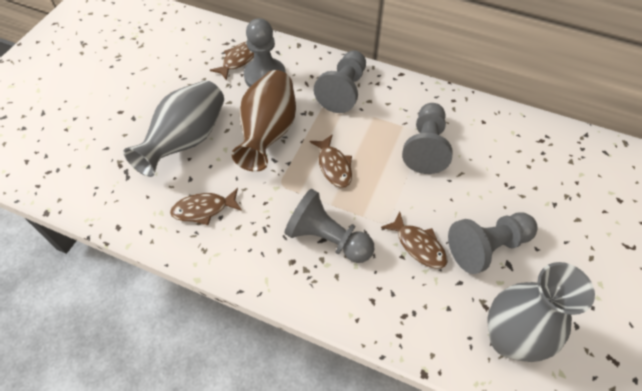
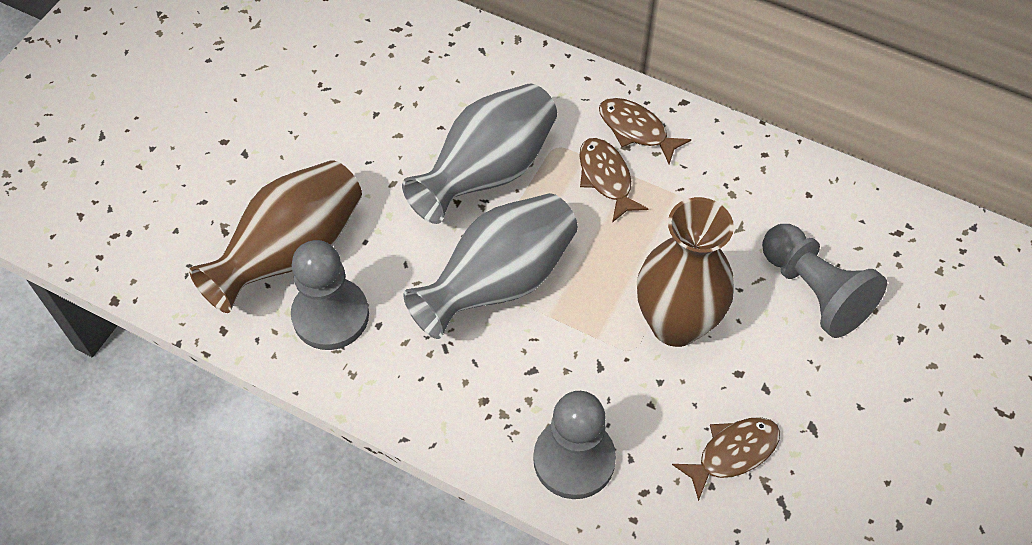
brown fish: [170,188,242,225] [210,41,254,81] [309,134,352,188] [381,211,447,268] = 4 -> [579,138,648,223] [599,98,691,164] [672,417,780,501] = 3
brown vase: [231,70,296,172] = 1 -> [189,160,362,313] [637,197,734,347] = 2
grey pawn: [244,18,286,87] [284,189,374,263] [314,50,366,113] [402,103,452,174] [448,213,538,274] = 5 -> [291,240,369,350] [533,391,616,499] [762,224,887,338] = 3

